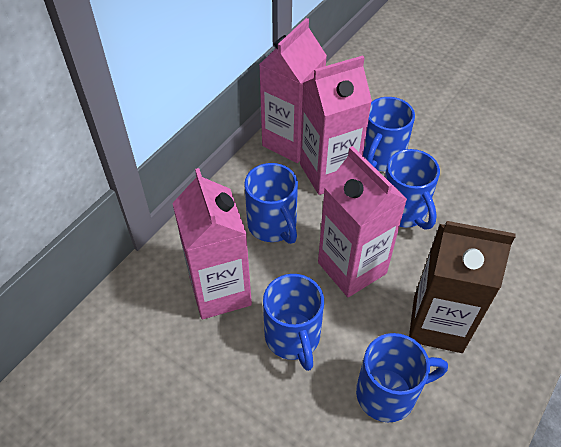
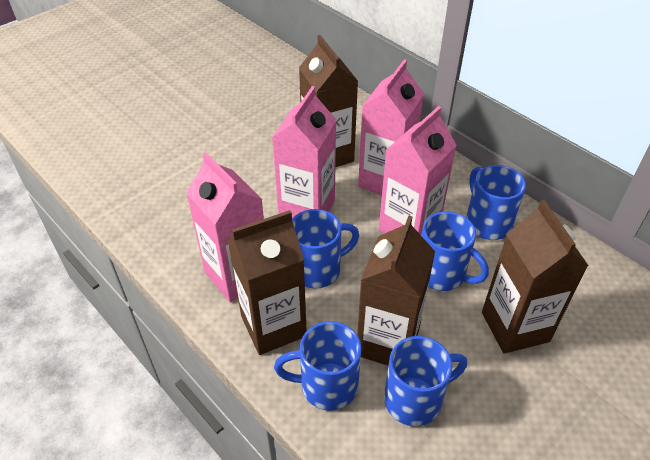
brown carton: [409,221,515,353] = 1 -> [227,210,307,355] [299,35,358,167] [357,216,435,365] [482,200,589,354] = 4

